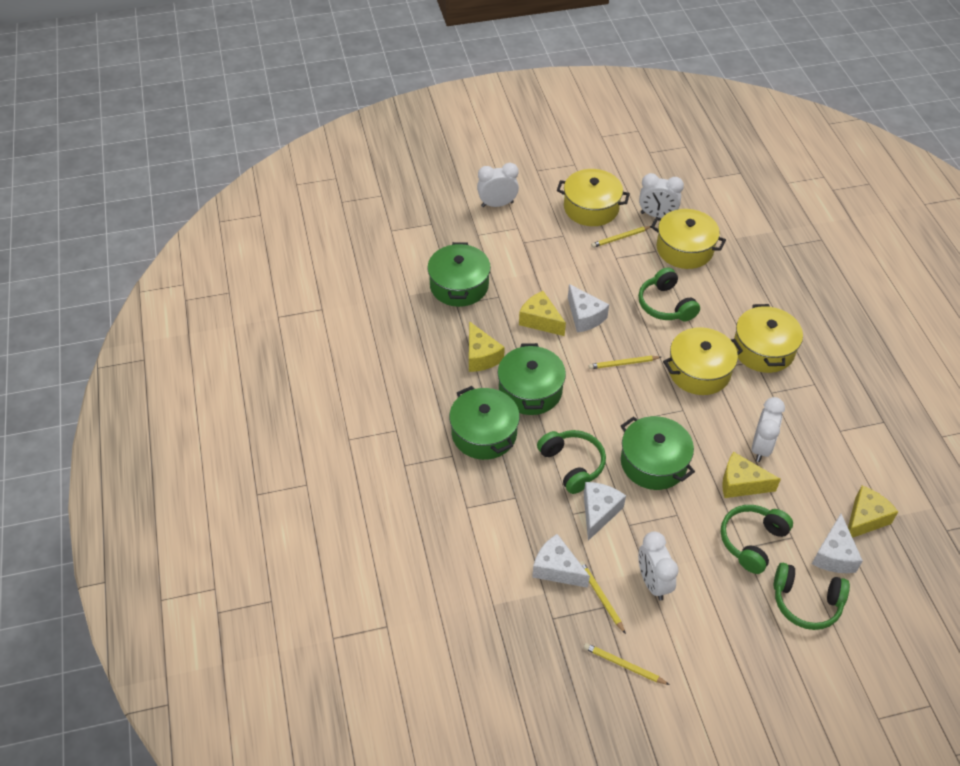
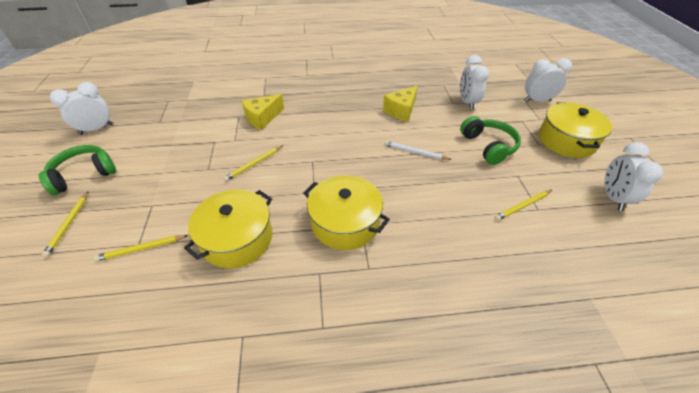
green headphones: [537,430,606,494] [638,267,700,321] [721,505,793,574] [774,563,850,630] = 4 -> [38,145,116,195] [460,116,521,165] = 2
green pot: [427,242,491,307] [449,386,520,460] [497,343,566,415] [621,416,695,490] = 4 -> none = 0
white cheese: [532,534,590,588] [568,284,609,333] [584,482,626,541] [812,514,863,573] = 4 -> none = 0
white pencil: none = 0 -> [384,141,452,160] = 1
yellow cheese: [469,321,505,372] [519,291,566,336] [722,452,781,498] [848,485,898,538] = 4 -> [242,94,284,130] [383,86,418,122] = 2
yellow pot: [557,169,630,226] [651,209,726,269] [663,327,743,395] [734,304,803,373] = 4 -> [184,189,273,268] [303,175,390,250] [539,102,612,158] = 3

